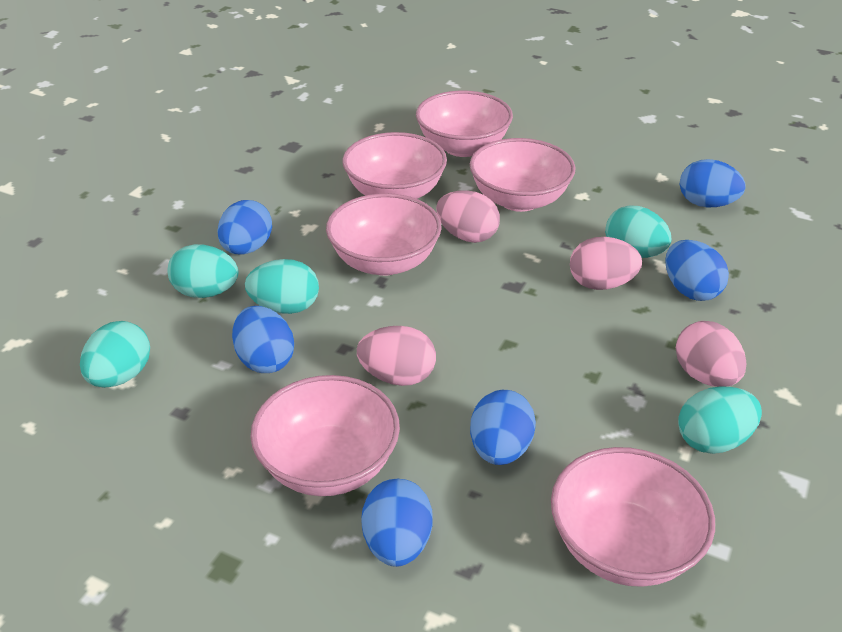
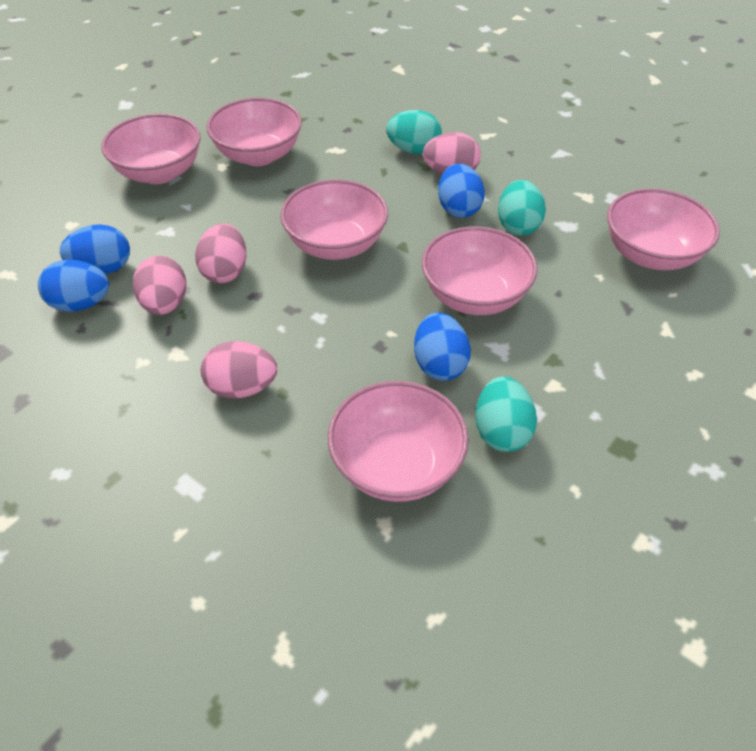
blue egg: [217,200,272,255] [232,306,294,373] [361,479,432,567] [470,390,536,465] [666,240,729,301] [680,159,746,207] = 6 -> [38,260,109,312] [60,224,130,274] [414,312,471,381] [438,163,485,218] = 4
turquoise egg: [80,321,150,388] [168,244,238,298] [245,259,319,314] [605,205,671,258] [678,386,762,454] = 5 -> [386,110,442,154] [475,377,537,452] [498,180,546,236] = 3

